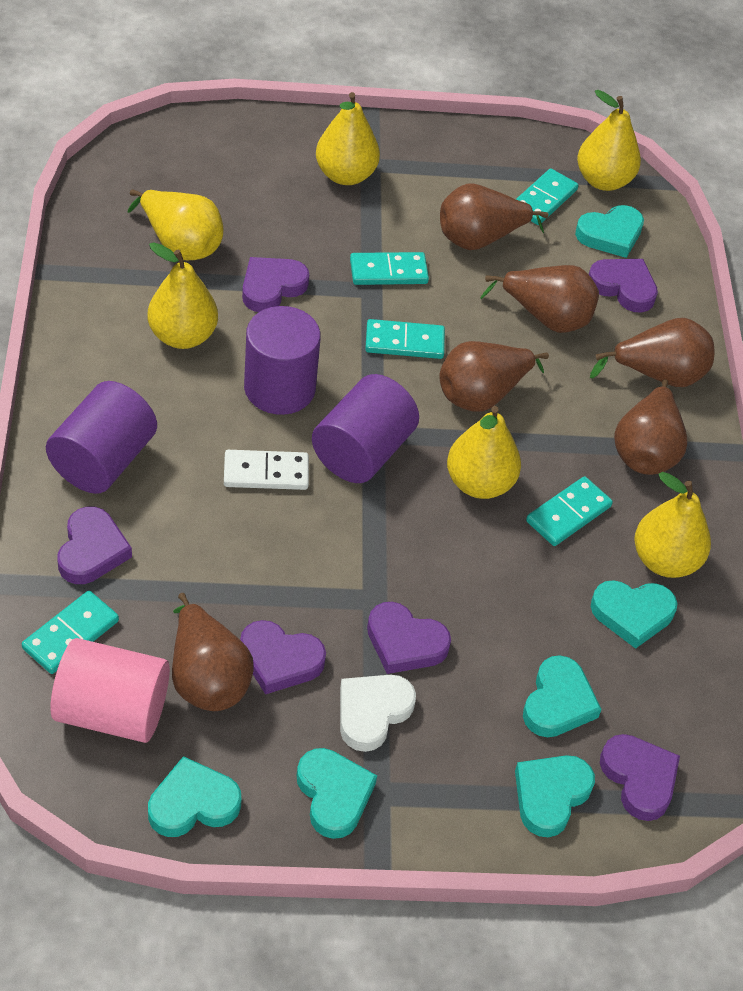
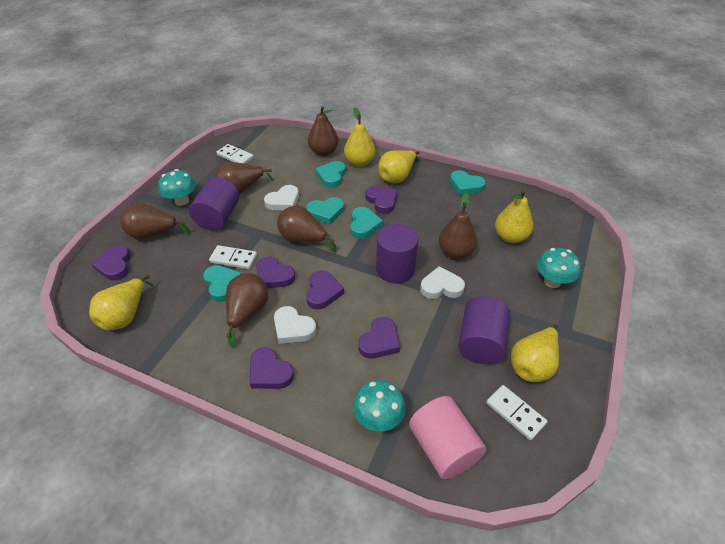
turquoise domino: [22,591,119,674] [350,252,429,285] [365,319,445,359] [516,168,579,225] [526,476,613,546] = 5 -> none = 0
turquoise heart: [148,756,242,837] [297,748,377,839] [515,755,595,837] [523,655,602,737] [575,205,644,258] [591,580,678,649] = 6 -> [203,265,241,302] [306,197,344,224] [315,161,346,188] [350,207,383,239] [450,170,486,195] = 5
turquoise mushroom: none = 0 -> [158,169,196,206] [353,380,406,432] [537,248,581,288] = 3
white domino: [224,450,309,490] = 1 -> [209,245,257,269] [216,144,254,164] [486,385,548,440] = 3
white heart: [340,675,416,752] = 1 -> [264,185,299,210] [274,306,316,344] [420,266,465,299] = 3
yellow pear: [128,189,223,260] [148,242,218,349] [316,92,380,185] [447,406,521,499] [577,90,641,191] [634,472,711,578] = 6 -> [89,275,154,330] [344,108,376,167] [378,150,419,183] [495,190,533,243] [511,324,559,382] = 5

